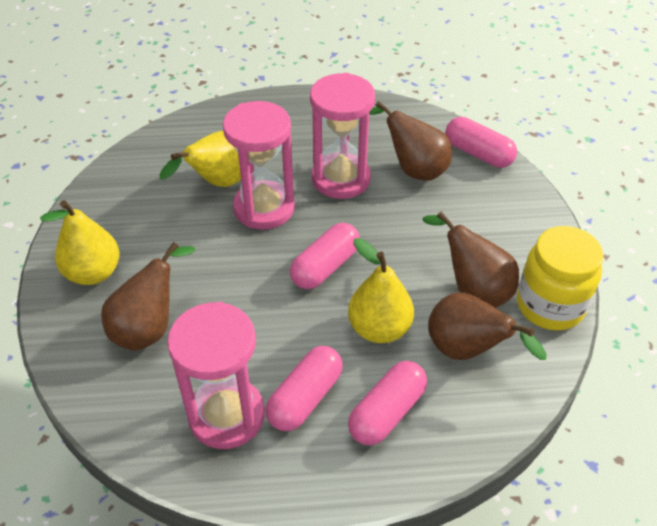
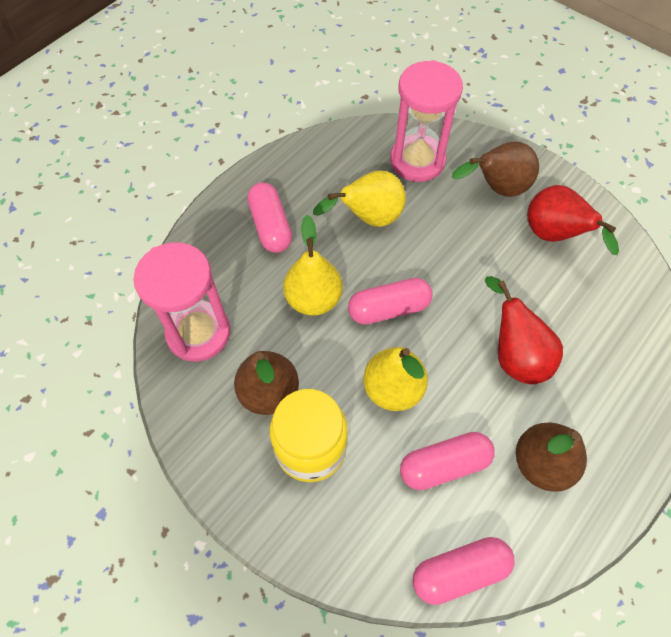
brown pear: [101,242,195,351] [369,101,452,181] [423,212,519,308] [428,293,546,360] = 4 -> [234,351,299,415] [452,142,539,197] [516,423,587,492] = 3
pink hourglass: [167,302,265,449] [223,101,295,230] [310,73,375,199] = 3 -> [134,242,230,361] [390,60,463,182] = 2
red pear: none = 0 -> [485,276,563,384] [527,185,619,255] = 2

